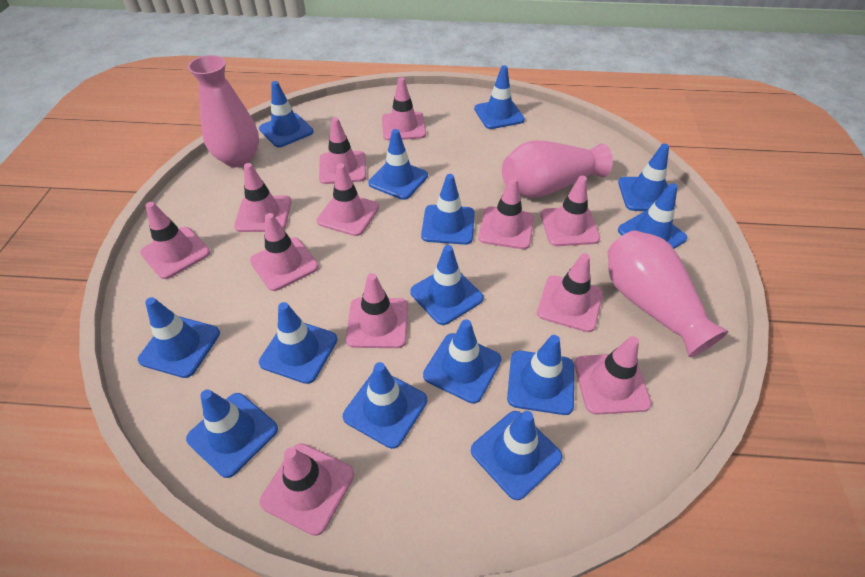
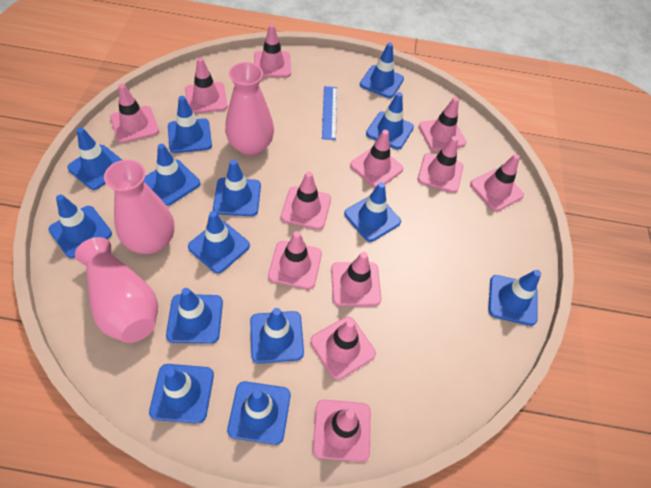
blue ruler: none = 0 -> [322,86,337,140] = 1

